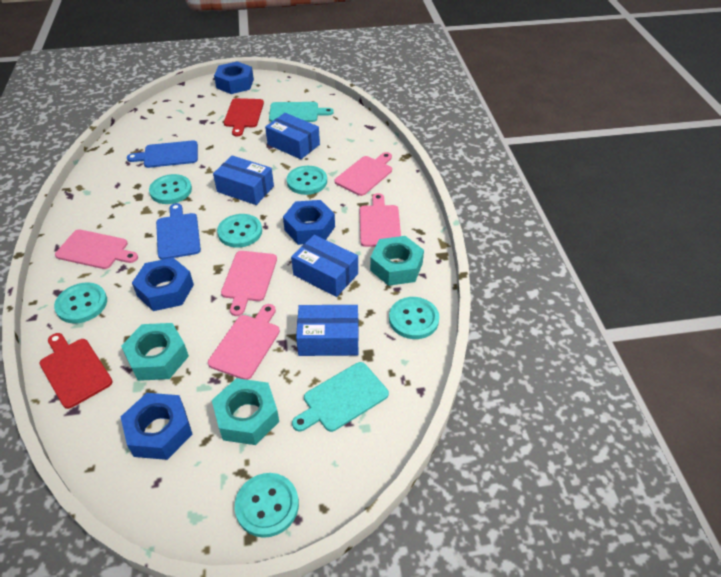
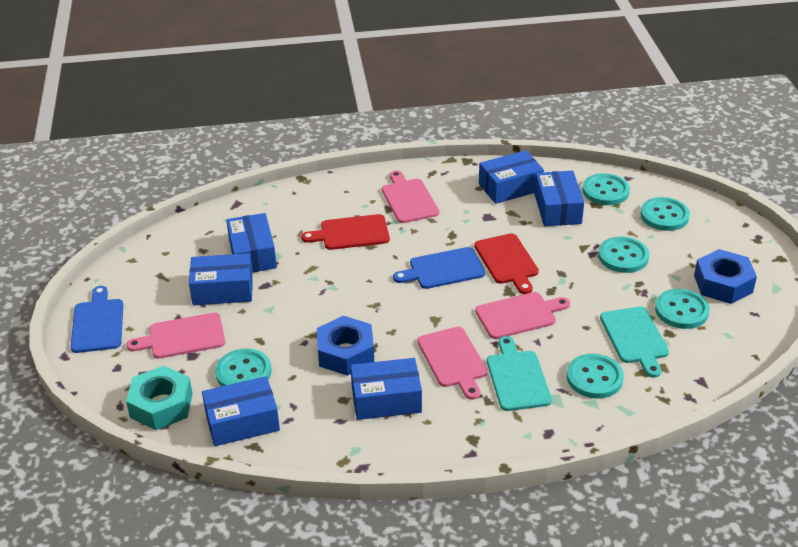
blue box: [213,155,274,205] [265,113,320,159] [291,235,358,297] [296,305,359,356] = 4 -> [189,253,253,305] [202,376,280,446] [226,213,277,272] [351,358,422,420] [479,151,544,204] [534,171,584,226] = 6
blue nut: [121,393,193,460] [132,258,194,311] [214,61,254,94] [283,200,335,245] = 4 -> [317,316,374,376] [694,249,757,304] = 2
pink cutting board: [55,230,138,269] [208,304,280,380] [221,251,277,316] [334,152,392,196] [360,193,401,247] = 5 -> [126,313,225,359] [382,170,439,223] [417,327,487,400] [475,292,570,339] = 4
turquoise nut: [121,323,189,381] [212,378,279,445] [370,236,424,286] = 3 -> [126,366,193,430] = 1

